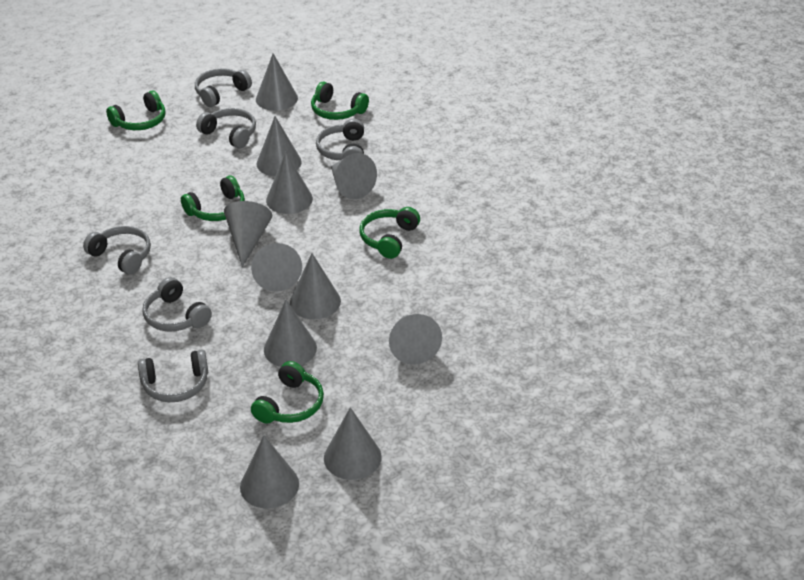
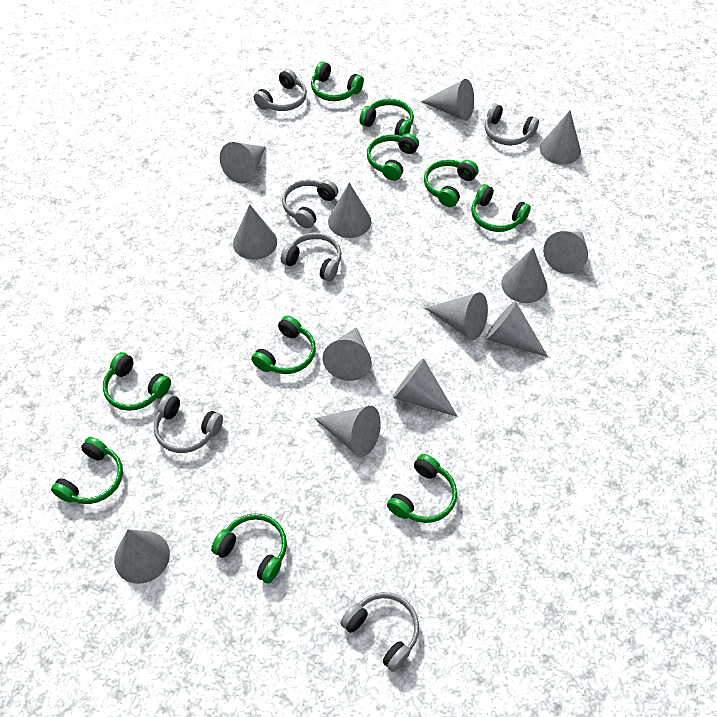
green headphones: [106,90,166,130] [181,175,245,221] [251,361,324,424] [311,81,369,120] [359,207,420,259] = 5 -> [51,437,123,504] [103,352,171,411] [211,513,287,583] [251,316,316,374] [311,61,364,101] [359,98,414,136] [367,133,419,181] [387,454,457,523] [424,159,478,207] [471,184,531,232] = 10
grey cone: [224,201,272,267] [240,435,299,509] [251,243,302,292] [256,53,298,111] [257,116,302,176] [264,300,317,367] [266,152,313,214] [290,253,341,319] [324,407,382,480] [331,153,377,199] [389,314,442,365] = 11 -> [114,529,170,584] [220,142,266,184] [233,204,277,260] [314,406,381,457] [323,327,372,381] [328,183,371,238] [393,358,458,417] [421,79,474,121] [425,292,488,340] [485,301,548,357] [501,248,547,303] [540,110,581,165] [543,231,588,274] = 13

